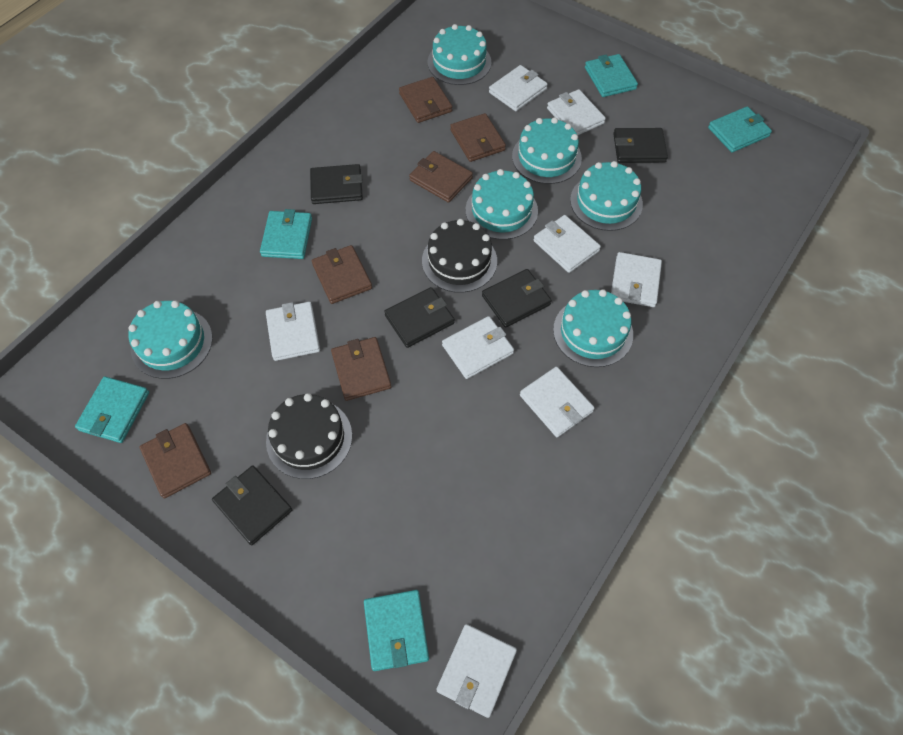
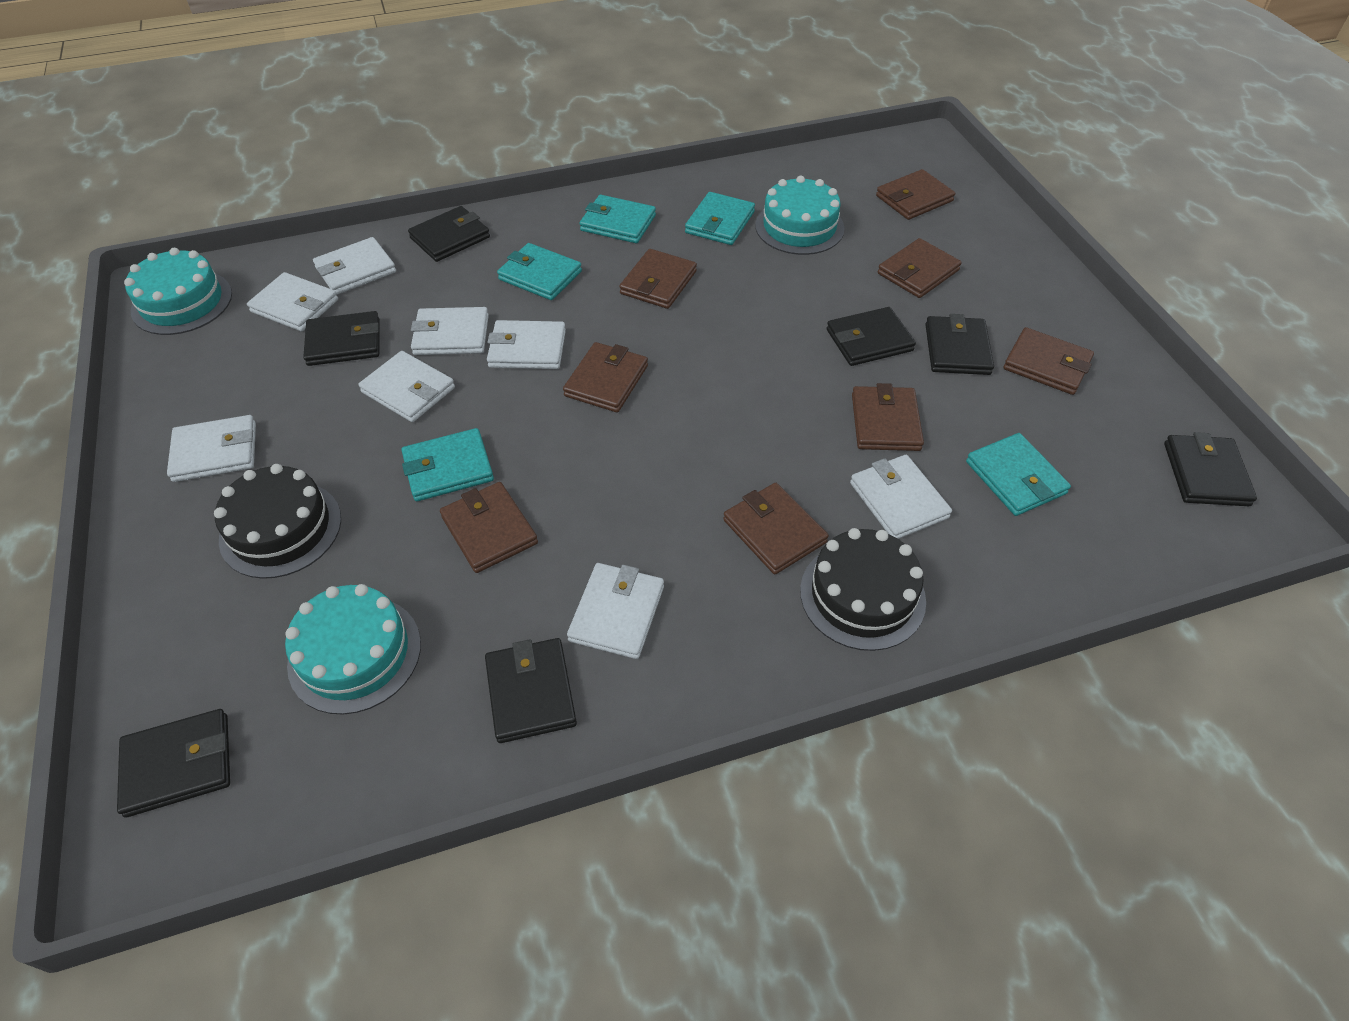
black wallet: [212,466,292,545] [310,164,363,204] [384,287,455,348] [482,269,552,328] [613,128,668,163] = 5 -> [117,709,230,818] [303,311,380,366] [408,206,490,262] [485,638,577,743] [827,307,916,366] [925,314,994,375] [1164,432,1257,506] = 7
brown wallet: [140,423,211,498] [312,245,372,304] [331,337,391,401] [399,77,452,123] [409,151,473,203] [450,113,506,162] = 6 -> [440,482,538,573] [563,342,648,412] [619,249,697,309] [723,483,829,574] [852,383,924,451] [876,169,955,220] [878,238,962,298] [1003,327,1094,395] = 8
turquoise cake: [128,301,213,379] [428,24,491,85] [466,169,538,240] [512,117,582,184] [553,289,633,367] [570,161,643,231] = 6 -> [124,248,232,335] [285,584,421,715] [755,176,844,255] = 3

